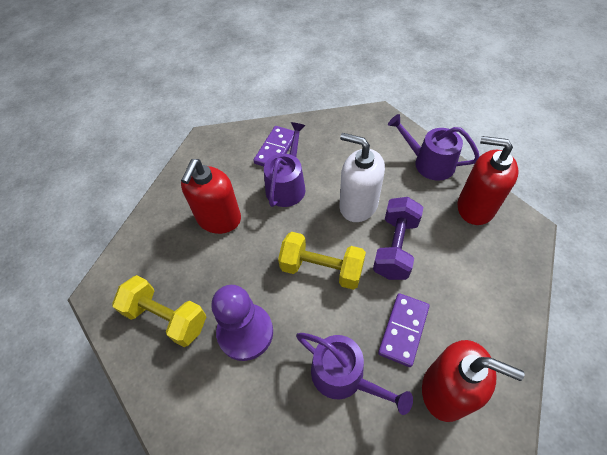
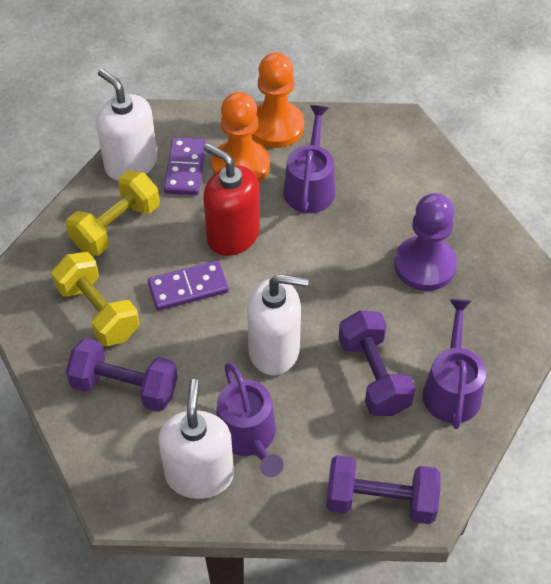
orange pawn: none = 0 -> [212,92,270,183] [251,52,304,148] = 2
purple dumbbell: [373,197,423,280] = 1 -> [66,338,178,412] [326,455,441,524] [338,310,415,416] = 3
red soap dispenser: [181,159,241,234] [422,340,525,422] [458,136,518,225] = 3 -> [203,143,260,256] = 1
white soap dispenser: [340,133,385,222] = 1 -> [96,69,157,181] [158,379,234,499] [247,274,309,375] = 3

